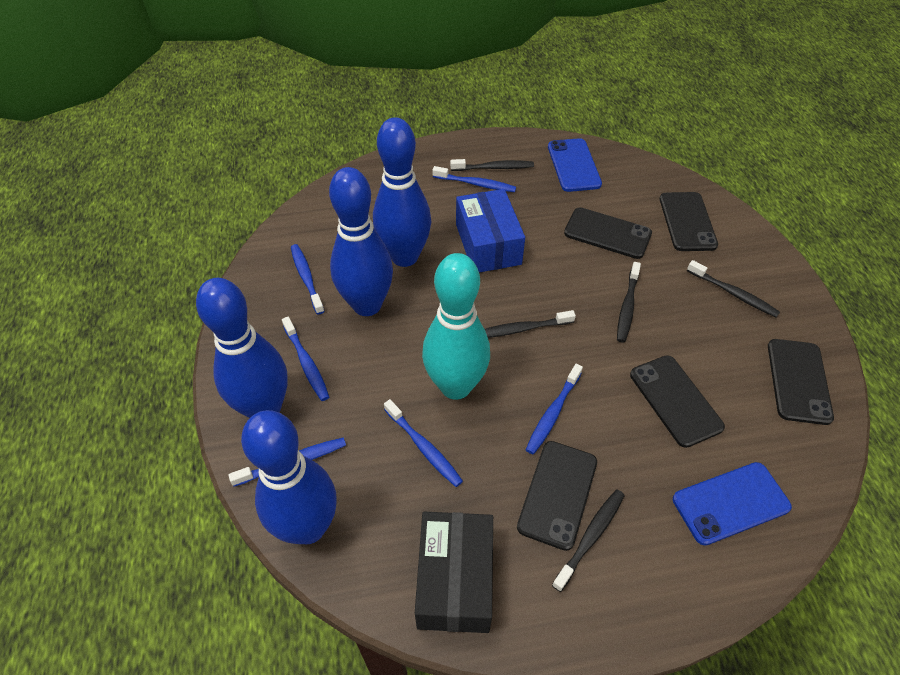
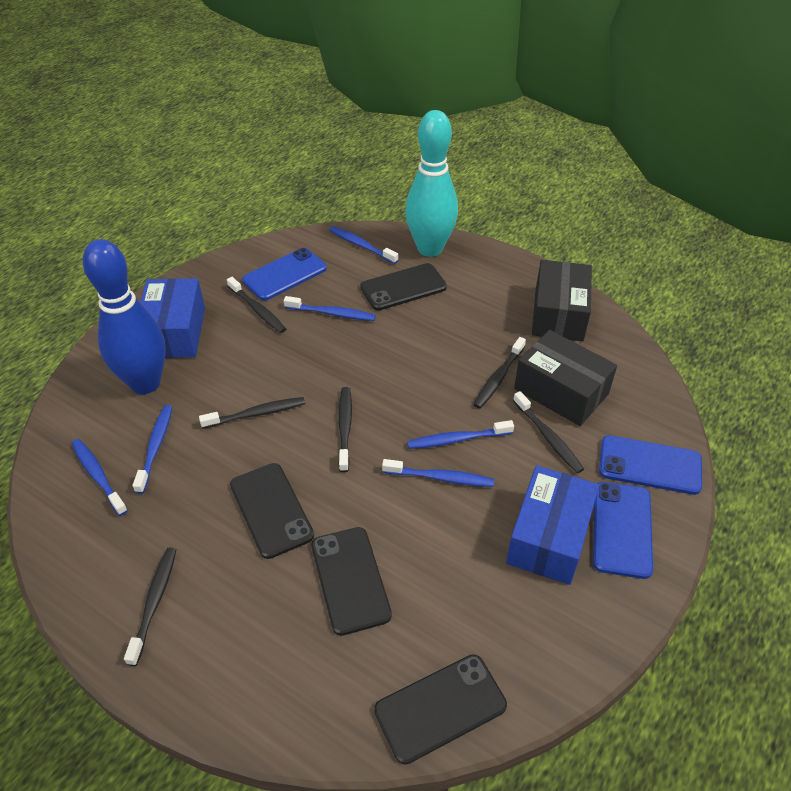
black box: [415,512,493,633] = 1 -> [514,330,617,426] [532,260,592,342] = 2
black phone: [517,441,597,551] [564,207,652,259] [630,355,725,448] [659,192,718,251] [768,339,834,425] = 5 -> [230,463,314,559] [311,527,392,636] [360,263,447,310] [374,654,507,764] = 4
black toothbrush: [450,159,534,171] [485,310,576,338] [552,490,625,592] [617,262,641,343] [687,260,780,317] = 5 -> [124,548,176,666] [199,397,305,429] [227,277,286,333] [338,387,352,472] [473,337,526,409] [513,391,584,473] = 6
blue bowling pin: [196,278,288,418] [241,410,337,545] [329,167,393,316] [373,117,431,267] = 4 -> [83,239,166,394] = 1
blue box: [456,189,525,272] = 1 -> [140,278,205,358] [506,465,599,585] = 2
blue phone: [548,138,602,192] [673,462,792,546] = 2 -> [242,248,327,301] [593,482,653,579] [599,435,702,495] = 3

